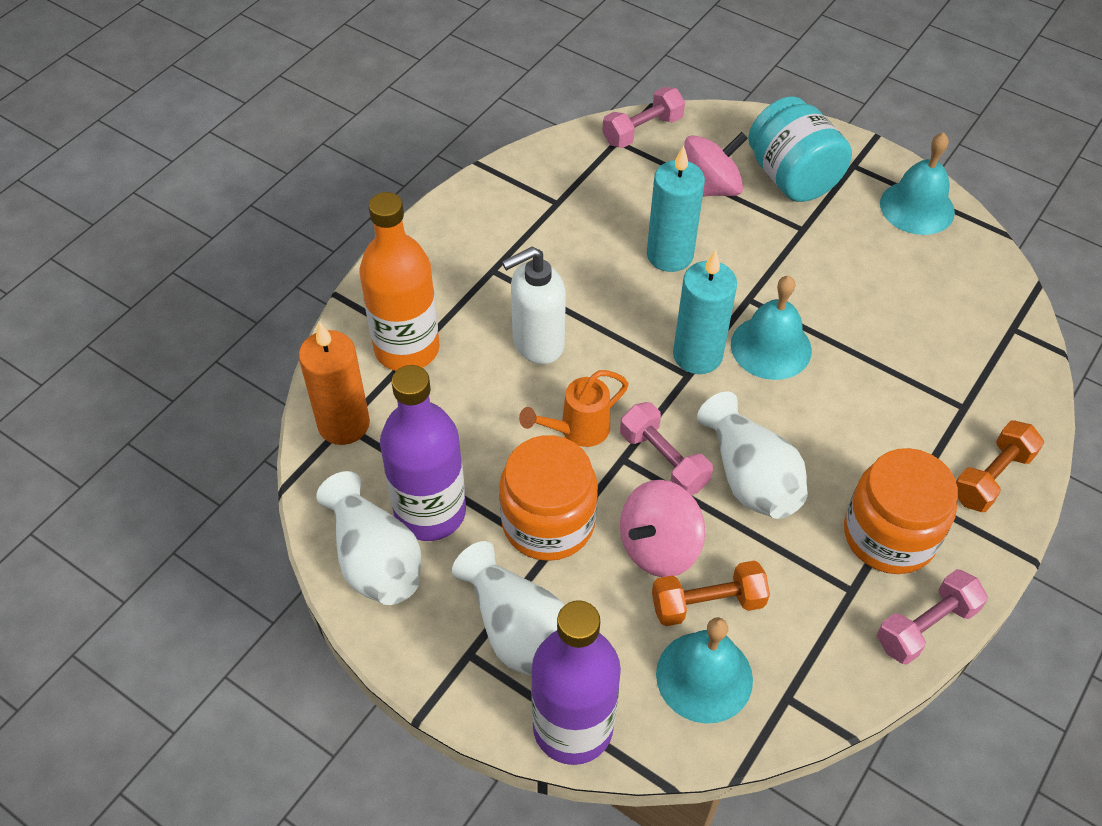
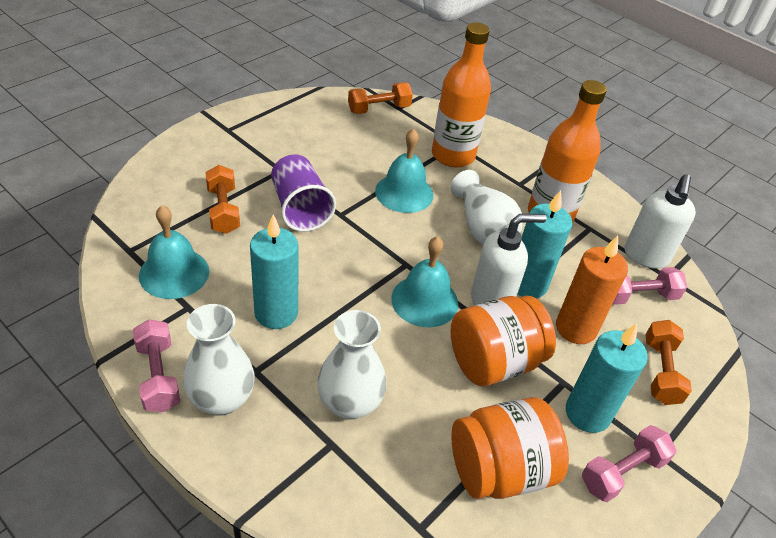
orange bottle: [360,192,440,371] = 1 -> [432,22,491,167] [528,80,607,223] = 2
orange dumbbell: [652,561,770,626] [956,421,1044,512] = 2 -> [205,165,240,234] [348,82,413,114] [645,320,692,405] = 3
orange watering can: [519,370,629,447] = 1 -> none = 0
pink spinning top: [620,480,705,577] [684,132,748,197] = 2 -> none = 0
purple bottle: [380,365,466,541] [531,600,621,765] = 2 -> none = 0
purple cup: none = 0 -> [271,154,336,232] = 1
turquoise candle: [647,146,705,272] [673,250,737,374] = 2 -> [250,215,298,329] [517,190,573,299] [566,323,648,433] = 3
turquoise jar: [748,96,852,202] = 1 -> none = 0
white soap dispenser: [502,247,566,364] = 1 -> [471,214,546,305] [624,174,696,269] = 2

